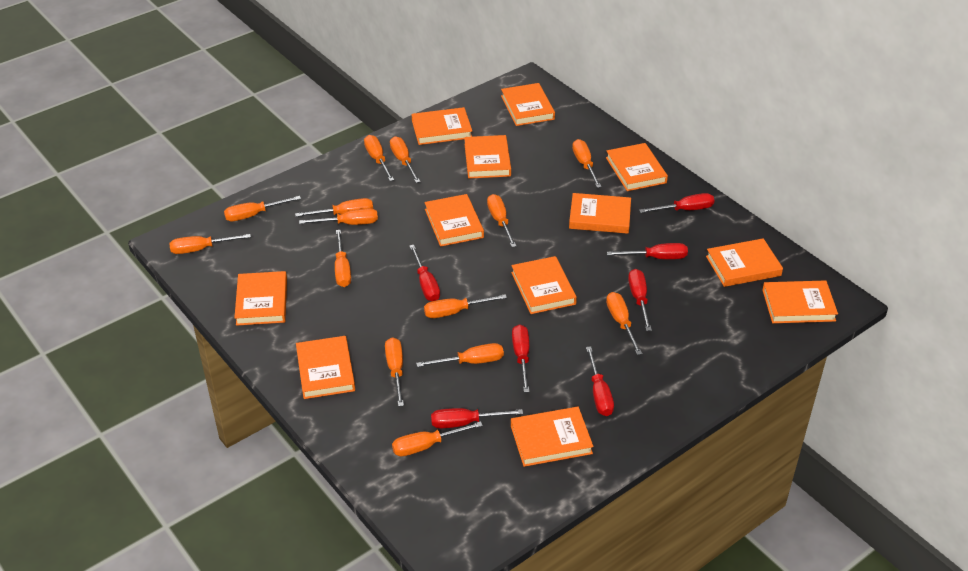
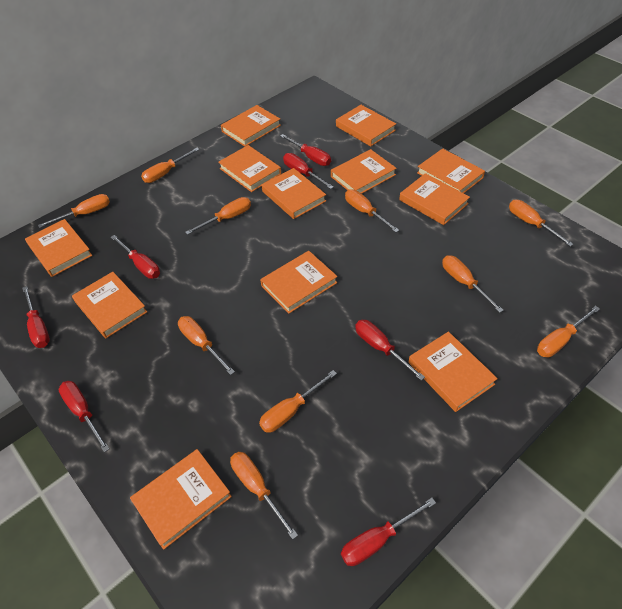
orange screwdriver: [169,234,251,254] [224,196,301,221] [295,198,373,217] [299,208,378,225] [335,230,351,287] [364,135,394,181] [385,337,404,407] [390,136,420,183] [392,421,483,456] [416,343,504,367] [424,294,507,318] [487,194,517,247] [572,139,602,188] [606,292,642,355] = 14 -> [38,194,110,228] [141,148,200,183] [178,316,235,375] [185,197,251,235] [230,452,298,539] [259,370,337,433] [345,189,399,232] [442,255,504,313] [509,200,574,247] [537,306,600,357] = 10

